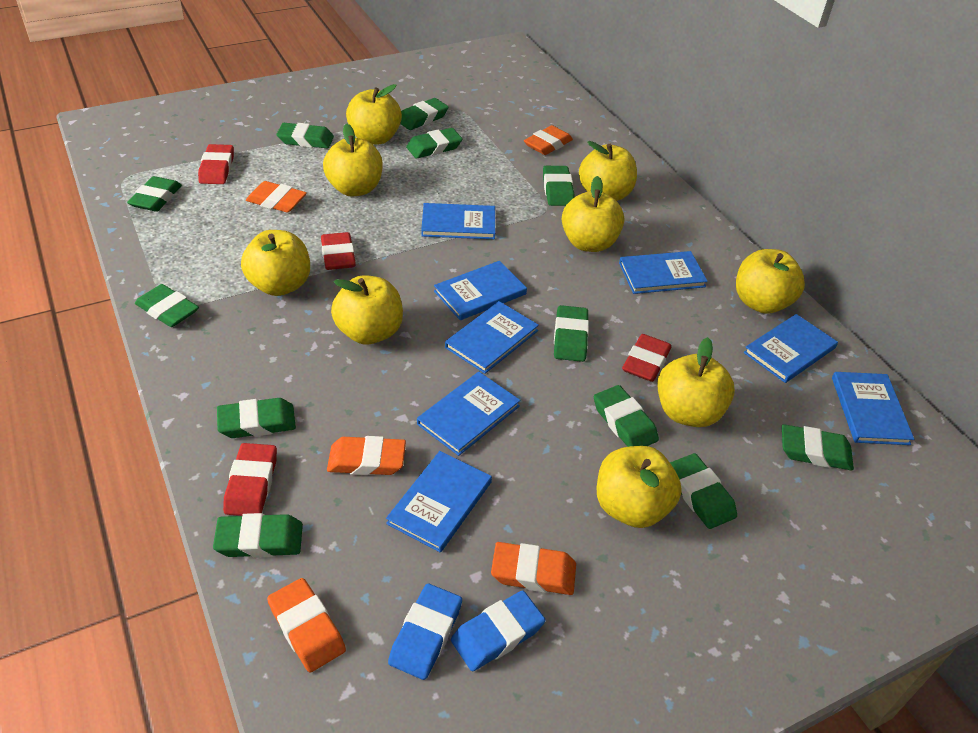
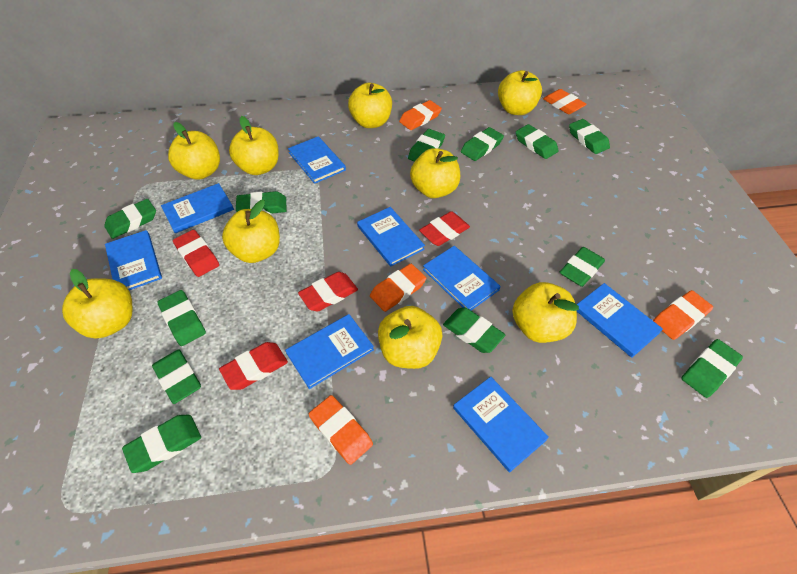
blue eraser: [388,584,462,680] [451,590,546,671] = 2 -> none = 0

